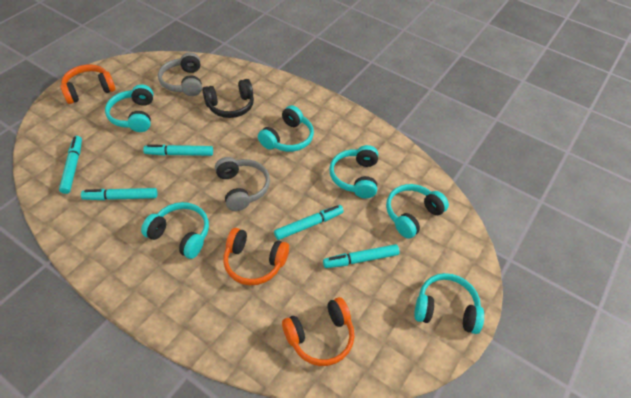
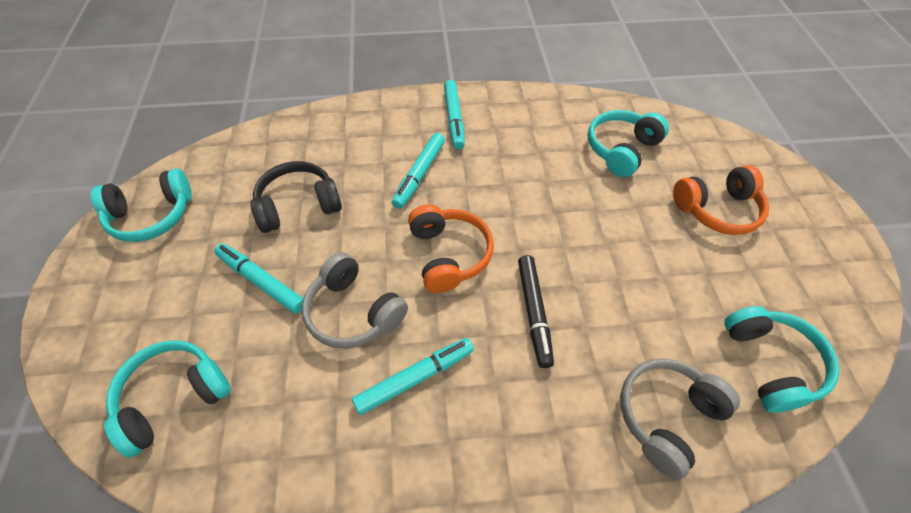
black marker: none = 0 -> [518,255,554,368] = 1
orange headphones: [60,64,116,104] [223,228,289,285] [282,297,354,366] = 3 -> [408,204,494,293] [673,165,769,235] = 2
turquoise headphones: [105,84,153,132] [141,202,209,259] [258,105,314,152] [330,145,378,198] [386,184,449,239] [414,273,484,334] = 6 -> [91,169,192,242] [104,340,231,458] [588,110,669,177] [724,306,839,413] = 4
turquoise marker: [59,136,82,194] [81,188,157,200] [143,144,213,156] [274,205,344,240] [323,244,400,268] = 5 -> [214,244,303,314] [352,338,474,415] [392,133,445,209] [444,80,465,149] = 4

